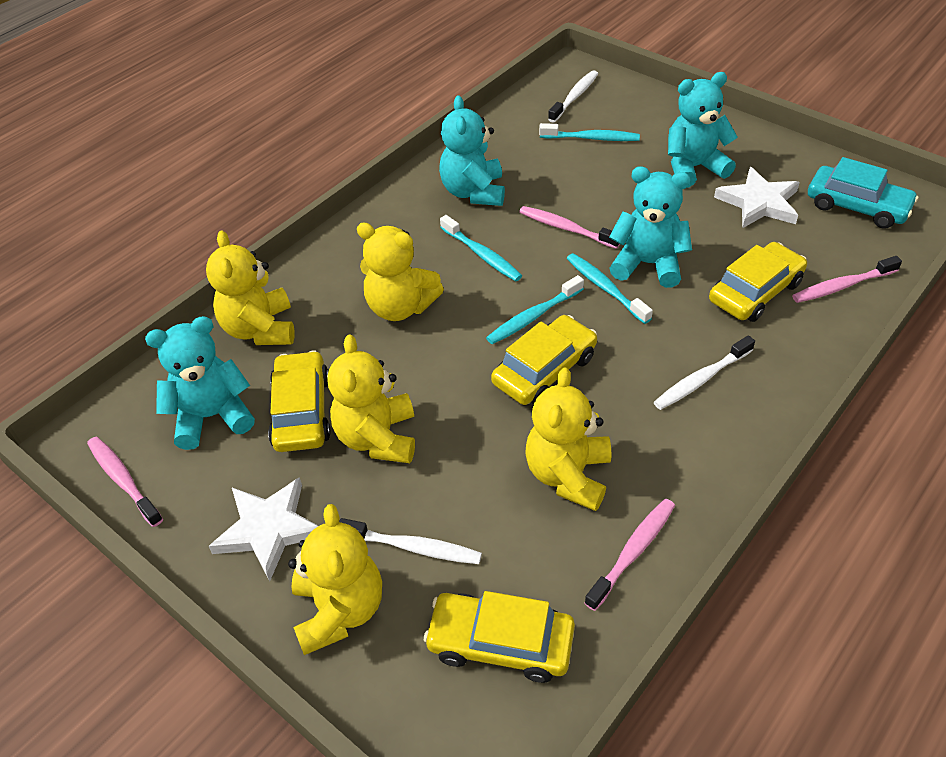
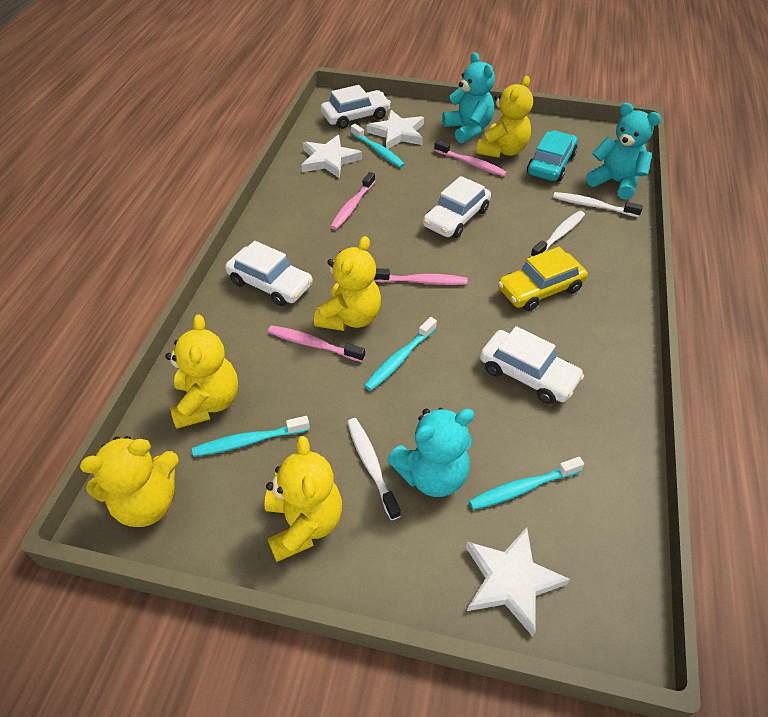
turquoise teddy bear: [145,316,255,450] [439,95,505,206] [609,166,692,288] [668,72,738,188] = 4 -> [387,408,474,497] [442,52,495,143] [586,103,661,200] = 3
white car: none = 0 -> [225,241,313,306] [321,85,391,129] [423,176,491,238] [480,326,584,404] = 4
white star: [208,477,318,581] [714,167,800,228] = 2 -> [301,135,362,178] [366,110,424,149] [466,527,570,636] = 3
yellow car: [268,351,331,452] [424,591,575,683] [491,315,597,405] [709,242,807,322] = 4 -> [498,247,588,311] = 1

